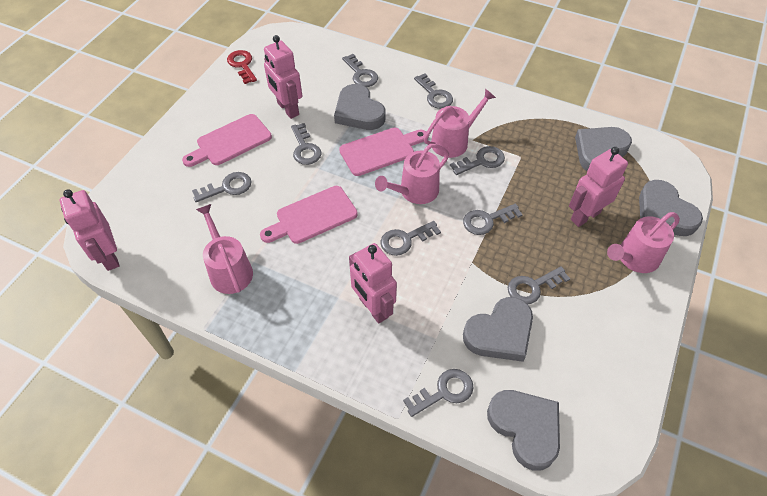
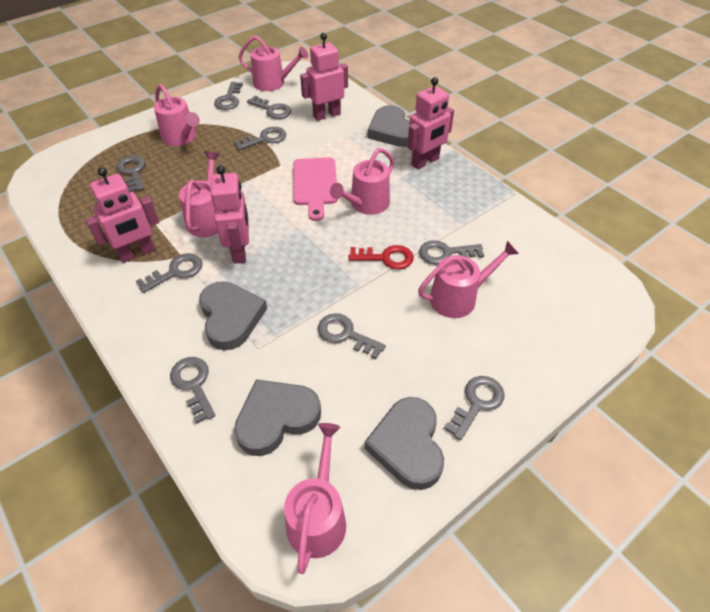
grey heart: [334,84,386,130] [463,297,533,362] [487,390,560,471] [575,127,632,171] [639,180,703,236] = 5 -> [199,281,267,350] [234,379,321,456] [364,397,444,490] [368,105,410,147] = 4
pink cutting board: [182,114,272,167] [260,186,358,244] [339,127,426,176] = 3 -> [293,158,338,221] = 1
pink watering can: [196,204,253,294] [375,144,449,204] [424,88,496,158] [607,212,680,273] = 4 -> [154,84,200,146] [179,151,219,237] [238,36,308,91] [284,423,346,574] [330,148,394,215] [418,241,519,318] = 6

